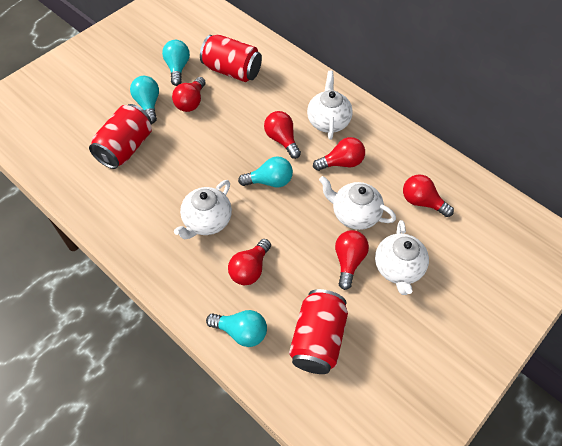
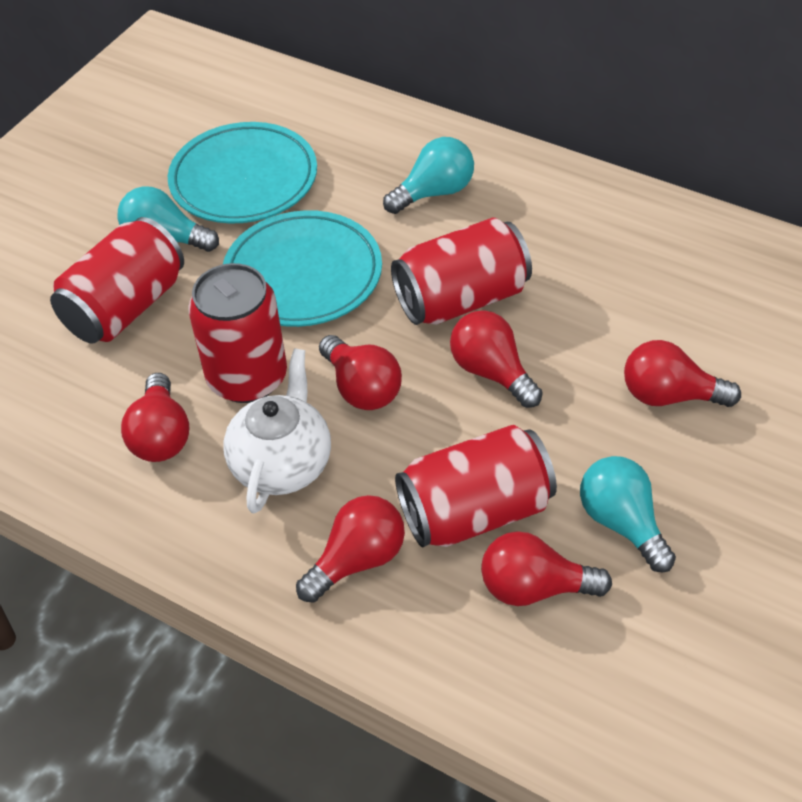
red can: [89,104,152,169] [200,34,262,82] [289,289,348,374] = 3 -> [50,217,184,344] [188,263,287,403] [391,218,532,325] [395,425,557,547] = 4
turquoise light bulb: [130,76,159,124] [162,40,190,86] [206,310,267,347] [238,156,293,187] = 4 -> [117,186,219,252] [383,137,474,214] [580,456,676,572] = 3
turquoise plate: none = 0 -> [168,122,317,223] [223,210,382,327] = 2
white teapot: [174,180,232,239] [307,71,353,140] [319,176,396,230] [375,220,429,295] = 4 -> [224,348,331,513] = 1

